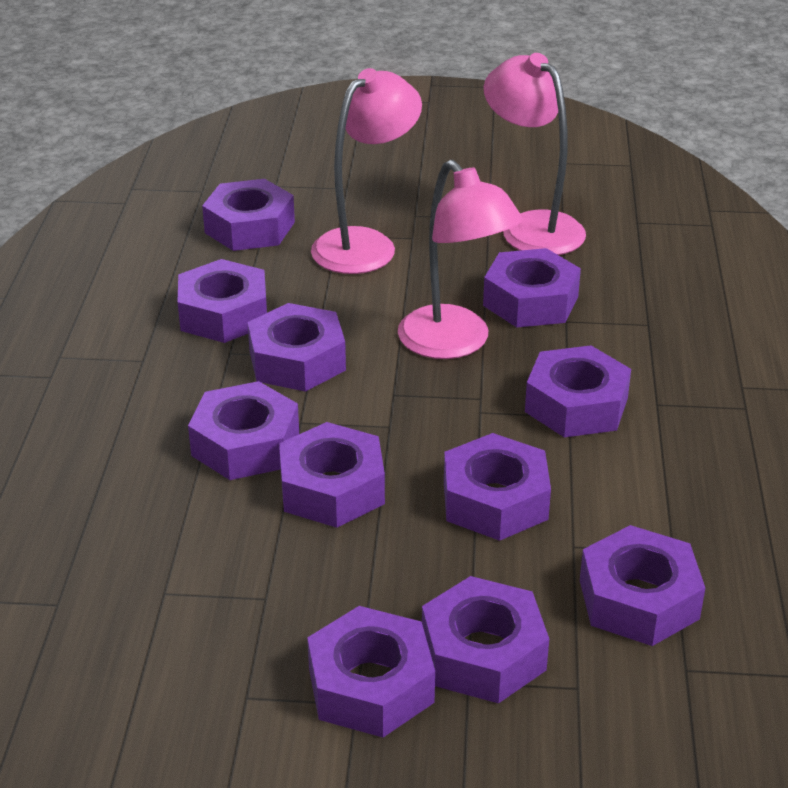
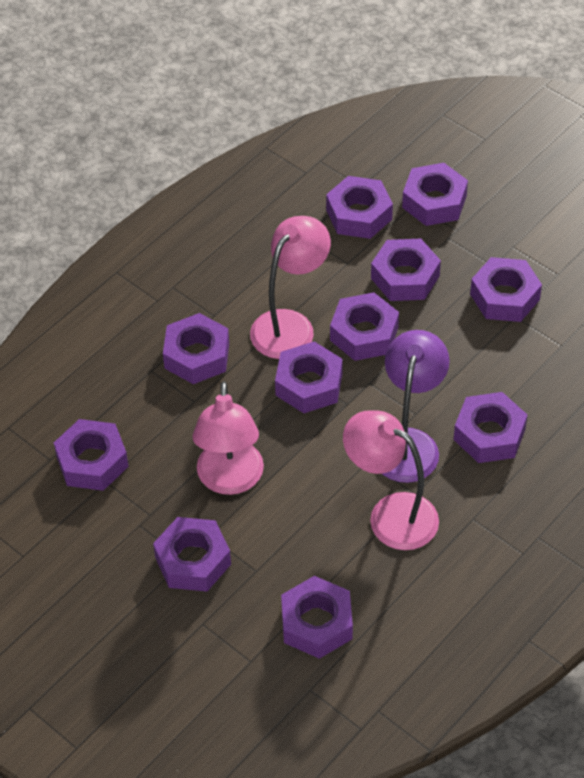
purple lamp: none = 0 -> [383,330,450,483] = 1

